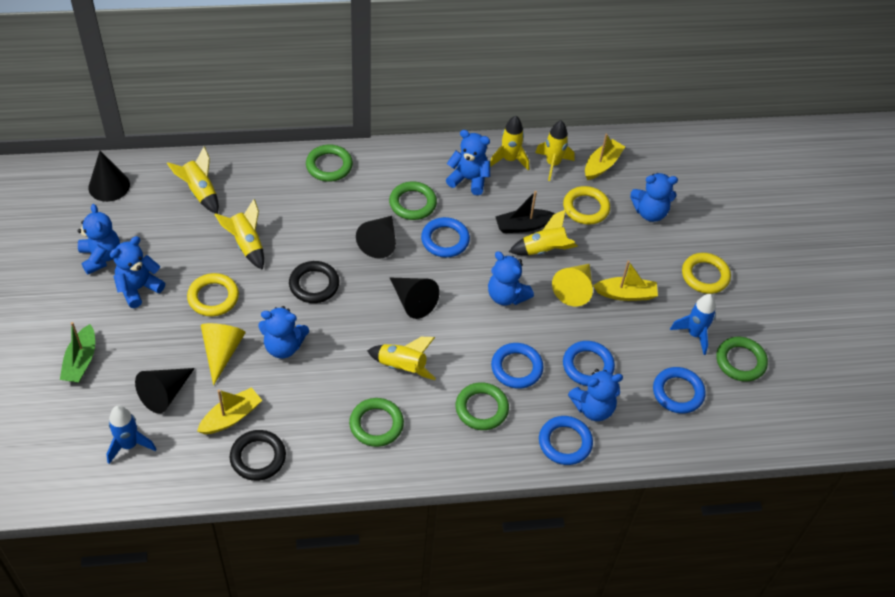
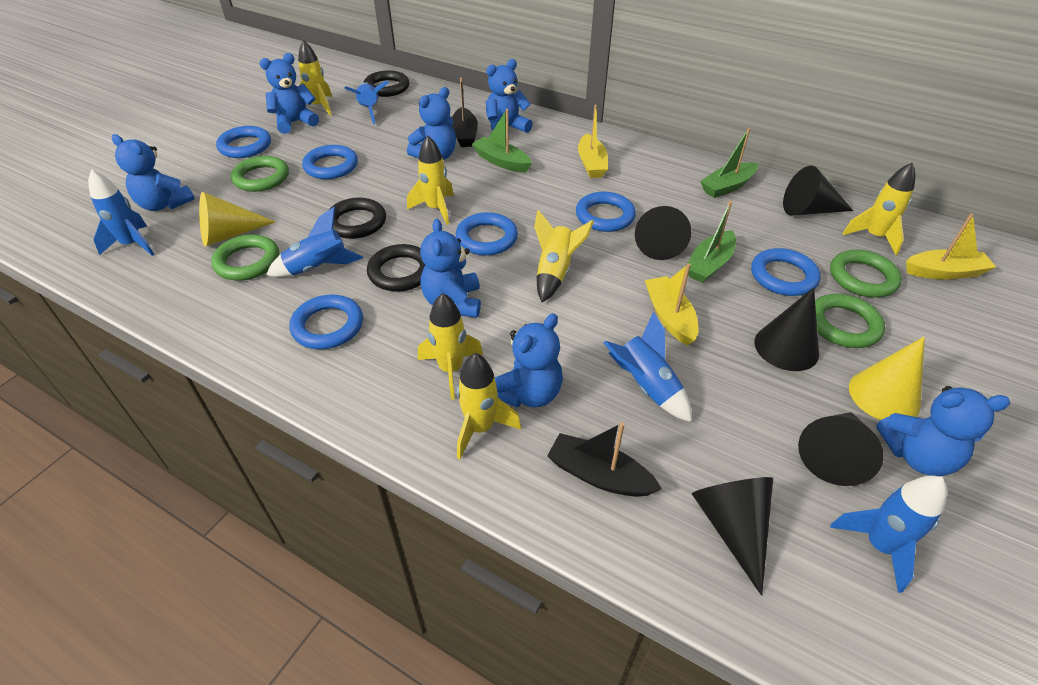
black boat: [495,191,555,233] = 1 -> [452,78,478,147] [547,422,662,497] = 2
black cone: [89,151,130,202] [135,368,195,413] [356,216,396,259] [390,278,439,319] = 4 -> [635,206,691,260] [692,477,773,596] [754,288,819,371] [783,166,853,216] [798,412,884,486] = 5
black ring: [230,430,286,481] [289,261,339,303] = 2 -> [330,198,386,239] [363,70,410,97] [367,244,425,291] = 3
blue ring: [421,217,470,257] [491,343,544,389] [539,416,593,465] [563,341,615,386] [653,367,706,414] = 5 -> [216,126,271,158] [290,295,363,349] [302,145,358,179] [456,212,518,255] [576,192,636,232] [751,248,821,296] = 6
blue rocket: [106,406,156,464] [670,294,716,355] = 2 -> [88,169,154,256] [266,207,363,277] [344,81,389,124] [603,311,692,422] [830,475,947,593] = 5
green boat: [60,322,95,383] = 1 -> [472,109,532,172] [686,201,736,283] [700,128,758,198] = 3
green ring: [306,145,353,182] [349,398,404,447] [389,181,437,220] [456,382,509,430] [716,337,768,382] = 5 -> [211,234,279,281] [231,156,289,192] [815,294,885,348] [830,250,902,298] = 4
yellow ring: [187,273,239,316] [563,186,610,225] [682,253,731,294] = 3 -> none = 0

